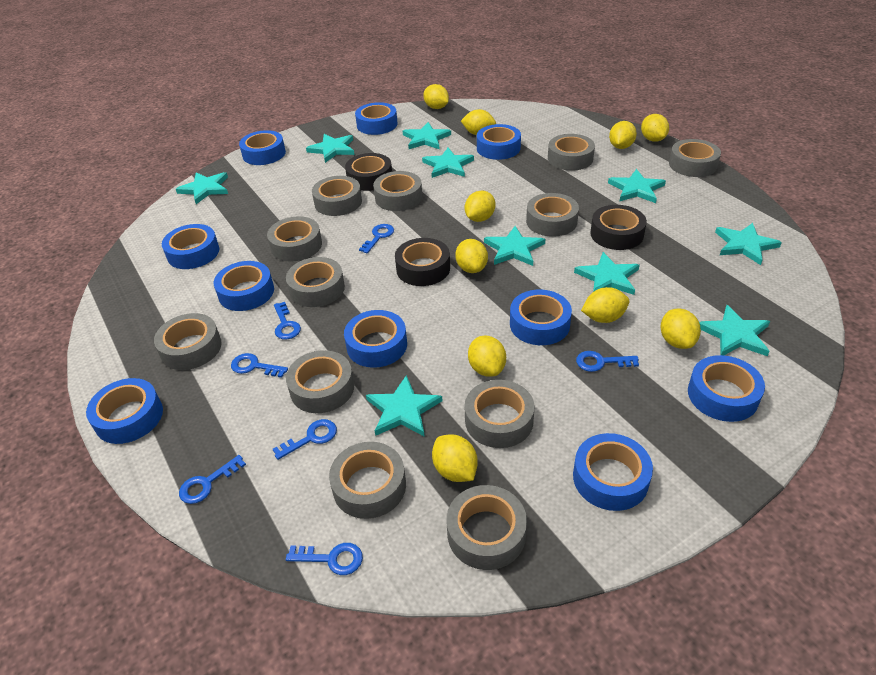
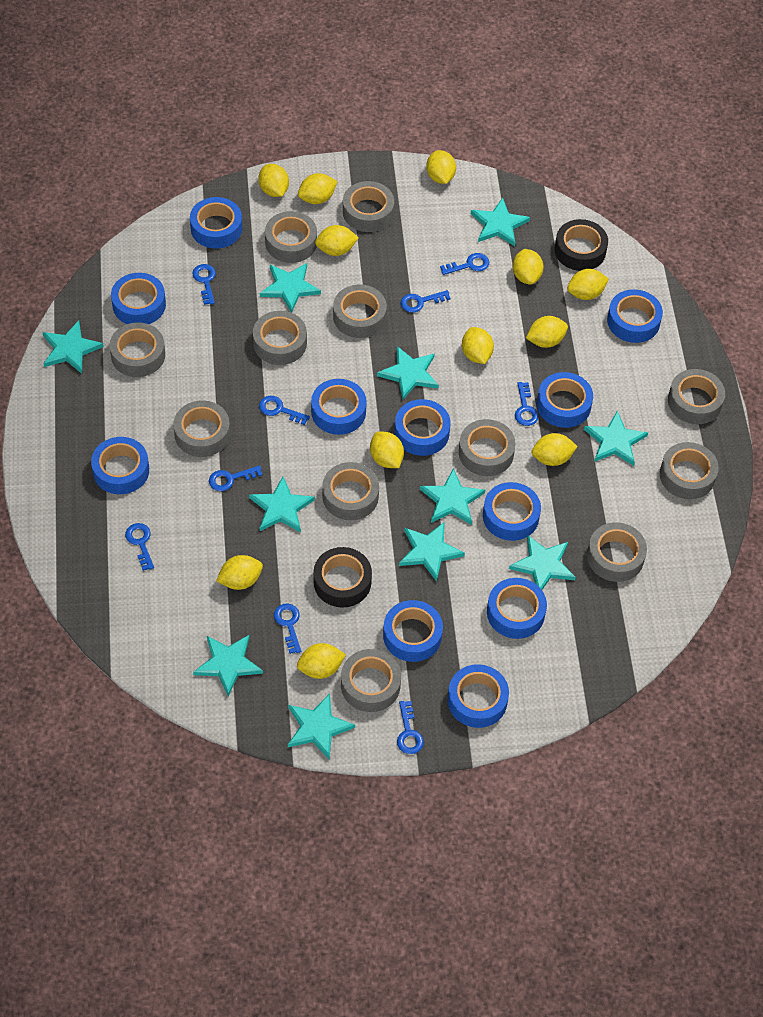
black tape: [345,153,392,191] [395,238,450,286] [590,205,647,250] = 3 -> [313,547,372,607] [555,219,608,271] = 2
blue key: [179,455,246,504] [231,353,288,378] [273,419,337,460] [274,302,301,340] [286,543,363,575] [359,224,394,253] [576,351,639,372] = 7 -> [125,523,154,571] [192,264,216,305] [209,465,262,491] [259,396,310,425] [274,603,301,654] [397,701,424,754] [401,290,451,313] [440,253,489,275] [515,382,539,426] = 9
blue tape: [86,378,163,444] [162,224,219,269] [214,261,274,311] [239,130,286,165] [344,310,407,368] [355,102,398,135] [477,124,521,160] [510,290,572,345] [573,433,653,511] [688,355,765,422] = 10 -> [91,437,149,494] [111,273,166,324] [190,197,242,249] [311,379,367,435] [383,600,443,662] [394,399,451,456] [447,664,509,728] [483,482,541,541] [487,578,547,639] [537,372,593,428] [607,289,663,343] = 11
turquoise star: [176,172,228,204] [306,134,355,163] [366,375,442,437] [403,122,451,149] [422,148,474,178] [484,226,545,266] [574,252,640,295] [608,169,666,203] [699,305,770,356] [715,223,782,265] = 10 -> [42,321,104,374] [193,635,263,696] [249,477,315,533] [260,263,321,313] [288,693,355,759] [377,346,439,400] [399,522,465,582] [420,468,485,525] [471,198,530,246] [509,535,576,590] [584,411,648,466] = 11
yellow lemon: [423,84,449,109] [432,434,478,482] [455,239,488,273] [461,109,496,135] [465,191,496,222] [468,335,506,377] [581,287,630,323] [609,121,637,149] [641,114,669,142] [661,309,701,349] = 10 -> [216,555,263,590] [259,164,289,197] [297,643,346,679] [298,173,338,204] [315,225,359,256] [370,432,404,468] [426,150,456,184] [462,327,494,364] [513,249,544,285] [526,316,568,348] [532,433,578,466] [567,269,609,300] = 12

